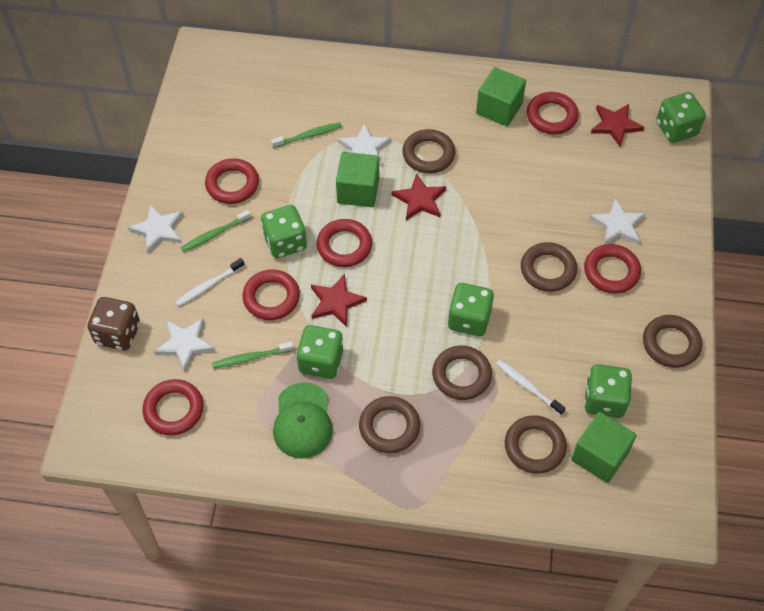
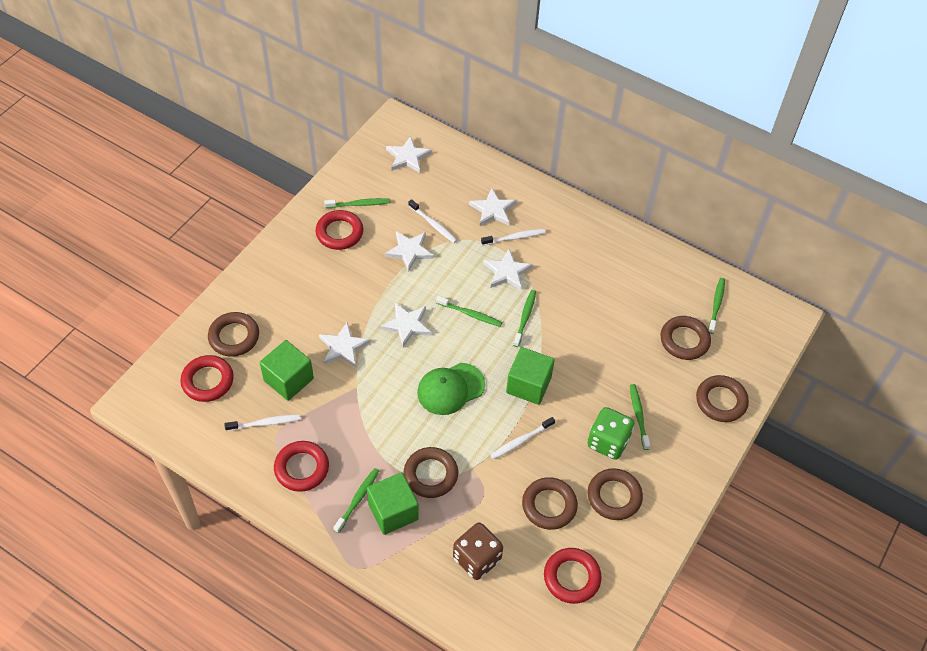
green dice: [261,205,307,258] [296,325,343,379] [448,283,494,336] [584,364,632,418] [656,92,706,143] = 5 -> [587,407,634,460] = 1
green toothbrush: [181,210,251,252] [212,342,294,369] [271,122,342,148] = 3 -> [324,198,391,208] [333,468,379,533] [436,296,502,327] [513,290,536,347] [630,384,650,450] [708,278,725,334] = 6
red ring: [143,379,204,436] [205,158,259,204] [242,270,300,320] [317,219,372,267] [527,92,579,134] [584,244,641,294] = 6 -> [180,355,234,402] [274,441,329,492] [315,210,363,250] [544,548,602,604] = 4
red star: [311,274,367,327] [392,173,446,220] [591,104,644,146] = 3 -> none = 0
white star: [128,204,183,253] [154,318,215,371] [338,123,391,166] [589,198,646,245] = 4 -> [319,322,371,367] [380,303,431,347] [385,231,434,272] [386,136,432,173] [469,188,517,226] [483,249,533,290] = 6
white toothbrush: [175,258,245,306] [496,360,565,415] = 2 -> [224,414,301,431] [408,199,457,243] [481,229,546,246] [490,417,555,459] = 4

